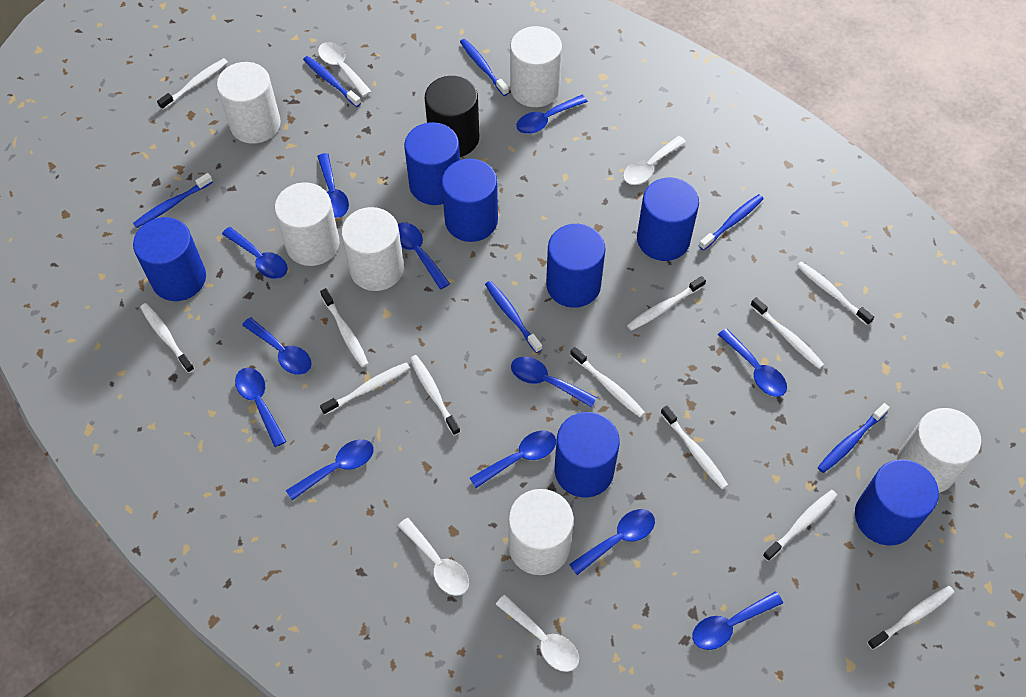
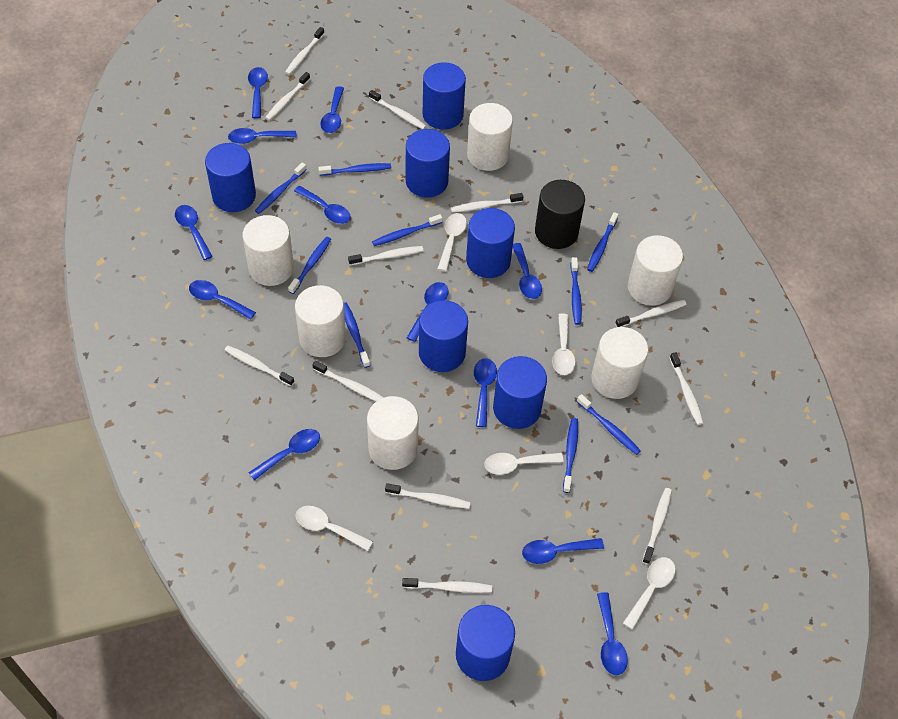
blue toothbrush: [133,173,213,228] [303,56,361,107] [460,39,509,96] [485,281,542,353] [699,194,763,250] [818,403,890,473] = 6 -> [255,163,307,214] [288,237,331,294] [318,163,391,176] [344,303,370,368] [372,214,442,246] [563,418,578,493] [570,257,582,325] [577,394,641,455] [587,212,619,272] = 9
white spoon: [318,42,372,97] [398,518,469,596] [495,595,579,672] [623,136,686,185] = 4 -> [296,506,373,551] [437,213,467,271] [484,453,564,475] [552,314,575,375] [623,557,675,630] = 5

